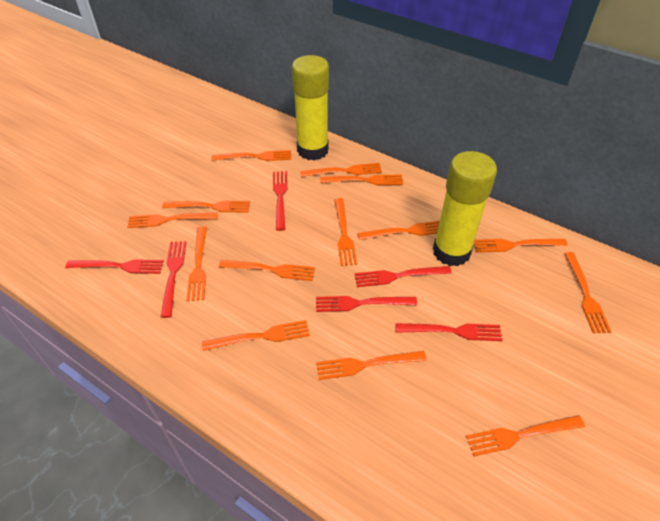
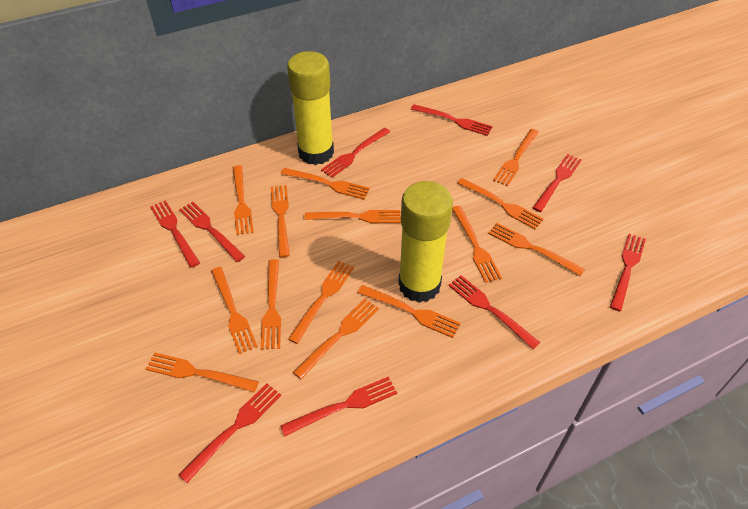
red fork: [65,259,164,274] [161,241,187,318] [273,171,288,231] [316,296,417,312] [354,266,452,287] [396,323,503,341] = 6 -> [150,200,200,268] [179,202,245,262] [179,383,281,483] [280,377,397,436] [321,128,390,178] [411,104,493,136] [448,275,540,349] [533,154,582,212] [610,234,646,311] = 9

